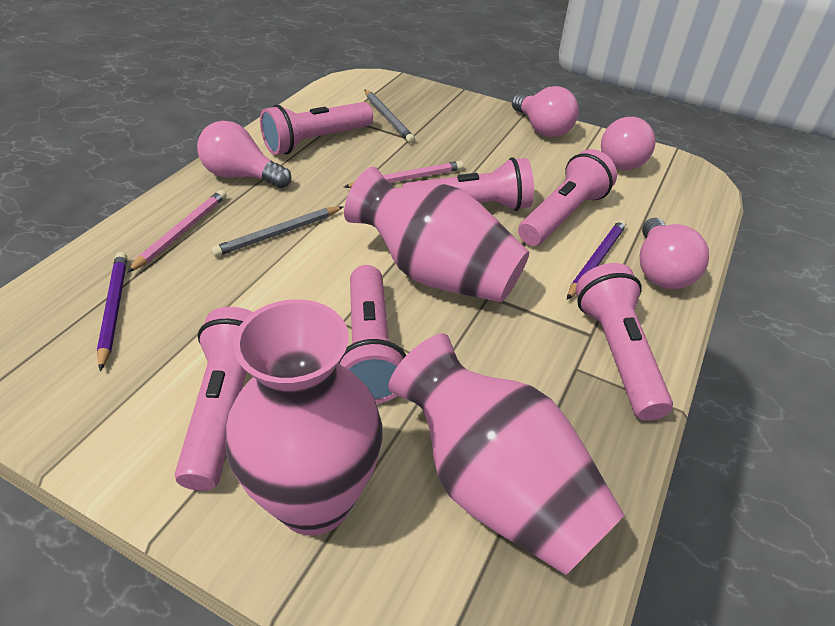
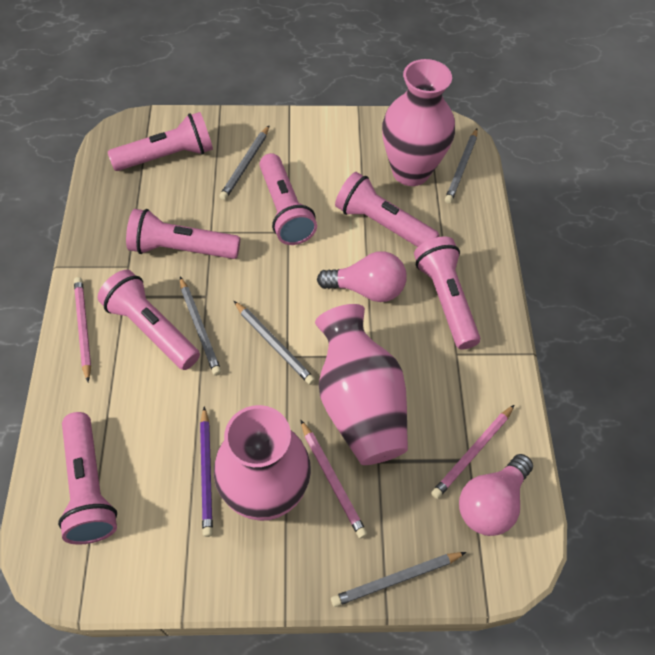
grey pencil: [211,206,344,257] [364,89,415,143] = 2 -> [180,277,222,376] [219,126,269,200] [234,301,315,385] [331,552,466,607] [445,129,478,204] = 5
pink flashlight: [175,307,253,491] [260,102,373,155] [338,265,406,404] [403,157,534,211] [518,149,617,246] [576,263,673,421] = 6 -> [58,412,117,545] [98,270,200,370] [108,112,213,171] [126,209,240,259] [260,153,317,245] [335,172,439,247] [414,237,480,350] = 7
pink light bulb: [197,121,292,188] [512,86,579,137] [601,117,656,170] [640,218,709,289] = 4 -> [317,251,407,302] [459,454,533,536] = 2
pink pencil: [127,190,227,273] [344,161,464,188] = 2 -> [74,277,91,382] [301,420,367,538] [431,405,514,499] = 3
purple pencil: [97,252,127,371] [567,219,626,299] = 2 -> [200,406,213,537] = 1

